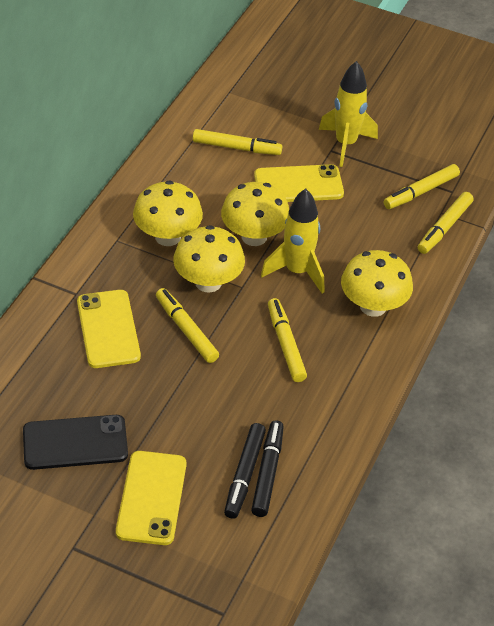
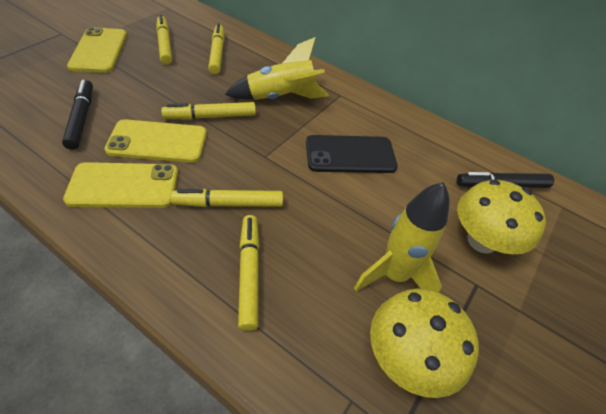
yellow mushroom: [133,181,203,246] [173,225,245,293] [221,182,289,246] [341,250,413,317] = 4 -> [370,289,479,398] [457,180,546,254] = 2

